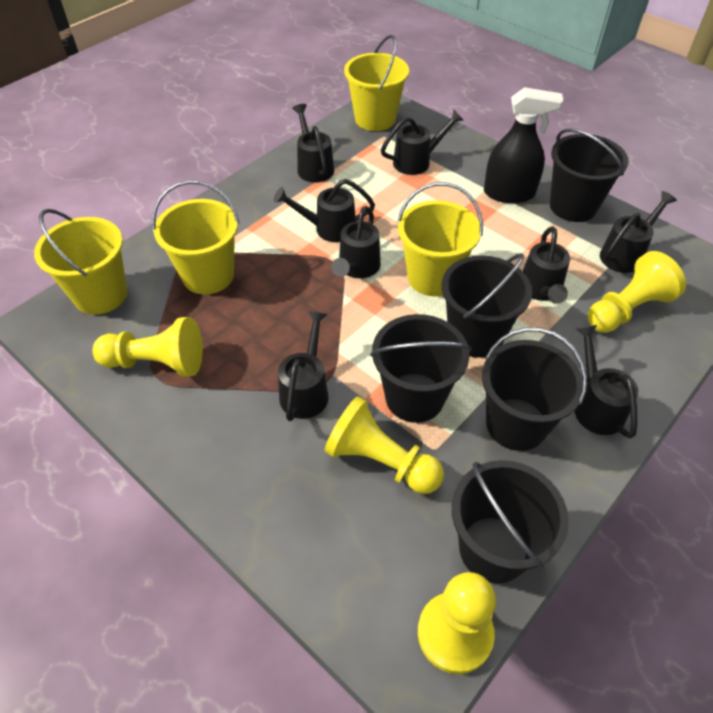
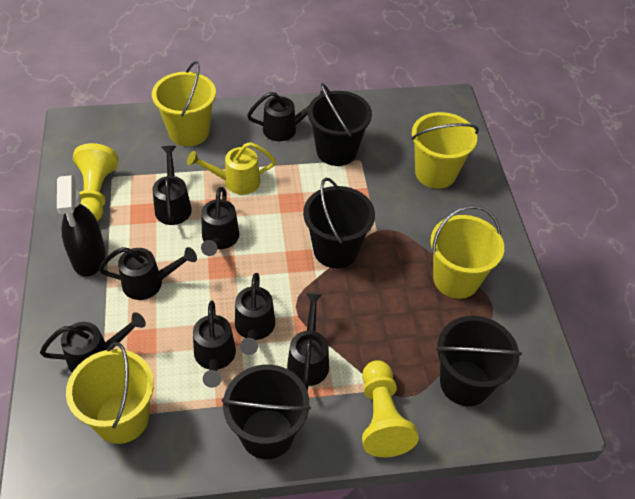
black bucket: [370,314,472,423] [441,253,532,358] [452,460,569,583] [482,327,587,451] [550,128,629,222] = 5 -> [222,365,311,459] [303,178,375,268] [308,83,372,166] [436,316,522,406] = 4
yellow pawn: [92,317,203,377] [324,396,444,494] [418,572,496,674] [587,251,686,333] = 4 -> [73,143,118,221] [362,360,419,457] = 2
yellow watering can: none = 0 -> [187,142,276,195] = 1

